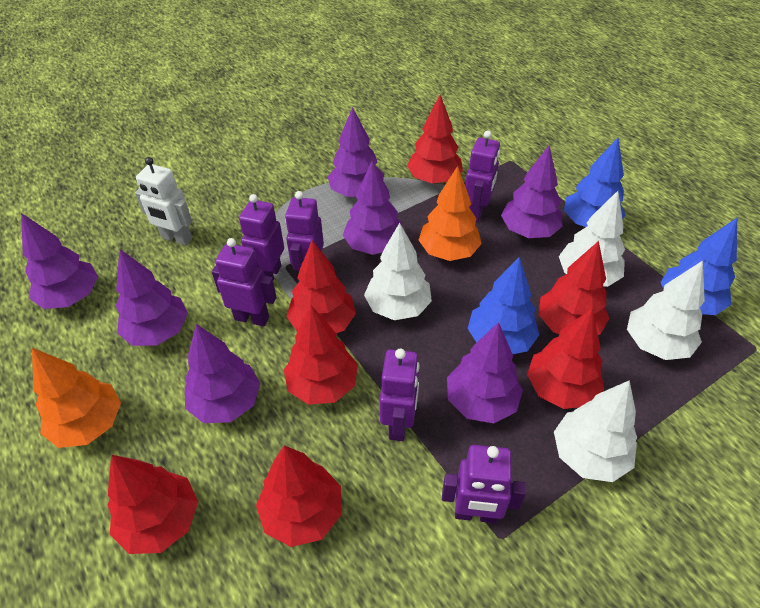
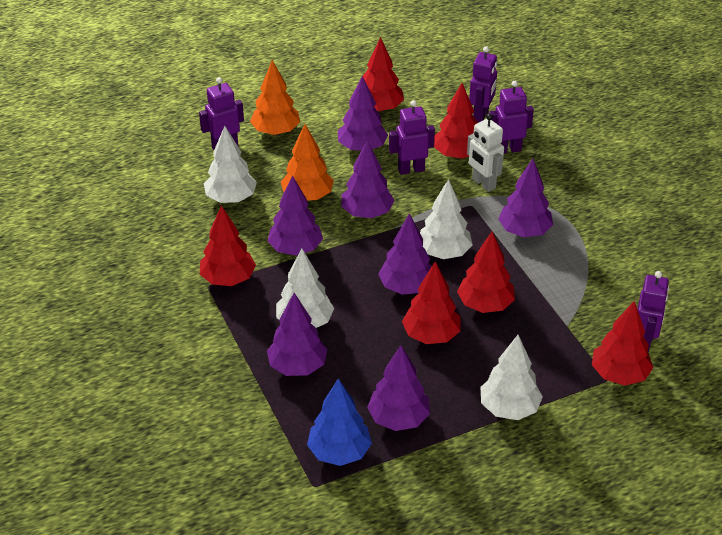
blue tree: [468,257,539,354] [564,138,626,227] [660,218,737,315] = 3 -> [307,378,372,466] = 1
purple robot: [212,238,276,326] [239,194,284,281] [285,191,324,271] [380,349,419,441] [442,445,526,523] [465,130,500,223] = 6 -> [199,77,244,150] [389,100,435,175] [469,46,497,122] [489,81,534,154] [637,271,669,353] = 5
red tree: [108,455,198,554] [256,445,342,547] [284,305,358,405] [287,240,356,333] [407,95,463,184] [527,309,604,409] [539,241,609,335] = 7 -> [200,205,256,286] [363,37,404,112] [402,261,461,344] [434,83,478,159] [457,231,515,313] [592,301,653,386] = 6

